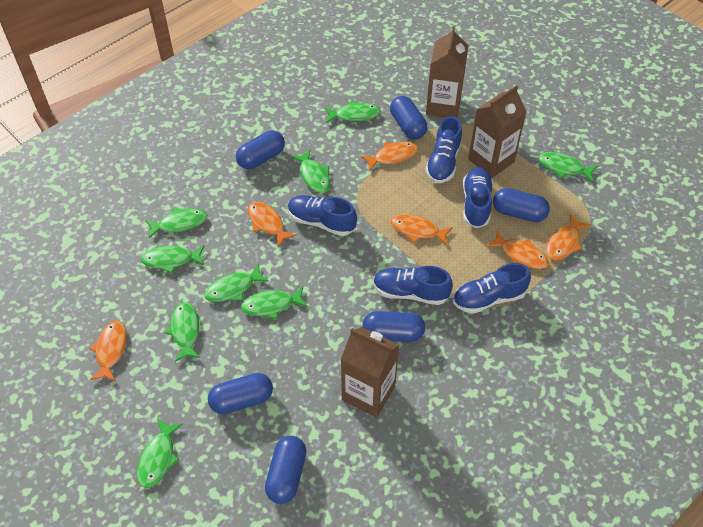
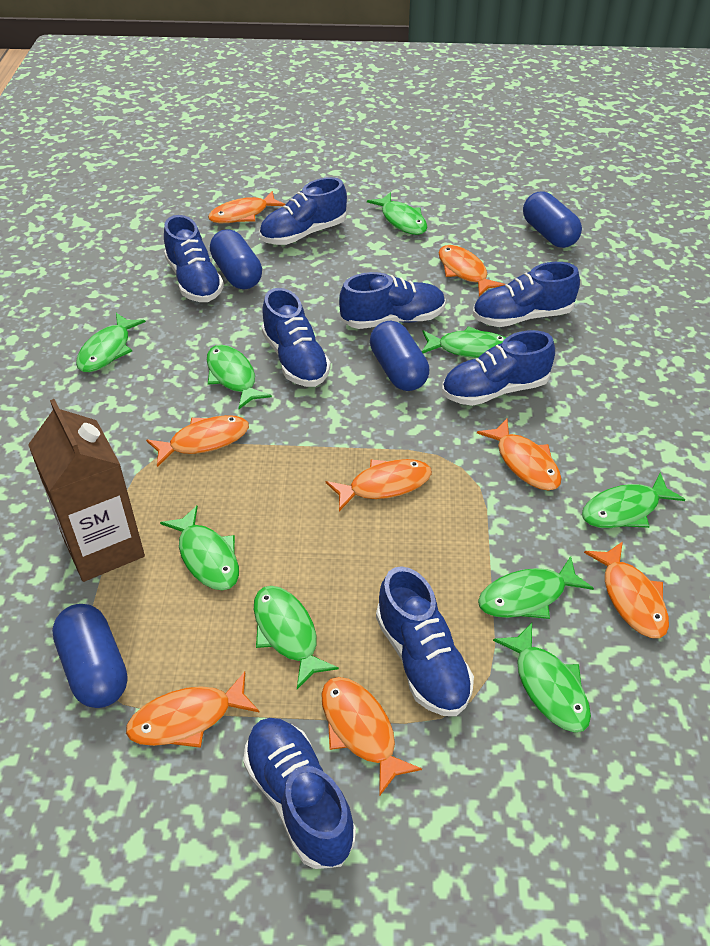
blue capsule: [208,373,273,414] [236,130,285,169] [265,436,306,504] [362,311,425,342] [390,96,427,139] [493,188,550,222] = 6 -> [52,604,128,708] [210,229,262,289] [370,321,429,391] [523,192,582,248] = 4
blue shoe: [288,195,357,236] [373,266,453,305] [426,116,462,183] [453,263,531,314] [463,167,493,228] = 5 -> [164,215,224,302] [243,718,356,869] [259,177,347,245] [262,288,331,387] [339,272,446,329] [376,566,474,716] [442,330,555,406] [473,262,580,327] = 8
brown carton: [341,327,399,418] [426,26,468,118] [468,85,527,178] = 3 -> [28,399,145,582] = 1
orange fish: [90,321,127,381] [247,202,297,247] [360,142,418,171] [391,214,453,246] [486,230,549,269] [546,214,590,260] = 6 -> [126,672,260,748] [146,415,249,467] [208,191,286,223] [321,677,422,795] [326,459,432,511] [438,245,505,296] [477,419,562,490] [584,541,669,638] = 8

